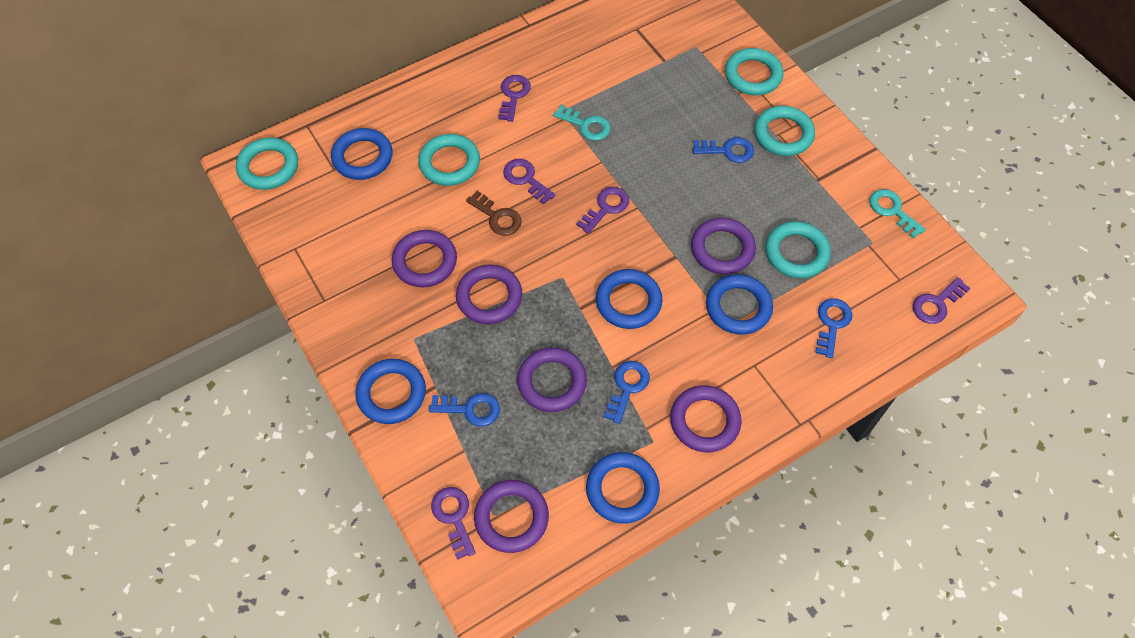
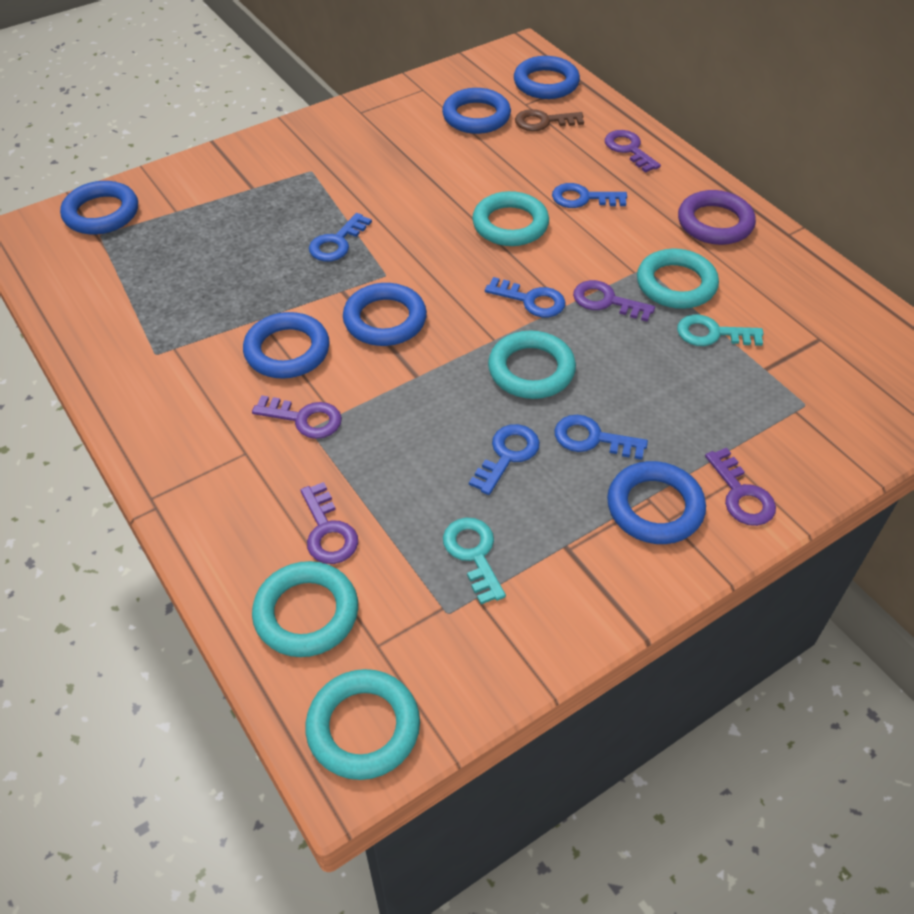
blue key: [429,393,500,426] [604,361,650,424] [693,137,754,163] [815,298,853,358] = 4 -> [309,213,372,261] [469,424,540,495] [485,277,566,317] [552,183,627,208] [555,415,648,460] = 5
blue ring: [331,128,392,180] [355,359,426,424] [586,452,660,524] [596,269,663,329] [706,274,773,335] = 5 -> [60,181,138,235] [243,312,330,379] [343,283,427,346] [442,88,511,134] [514,56,580,99] [607,461,706,544] = 6
purple ring: [392,230,457,287] [456,264,522,324] [474,480,549,553] [517,347,587,412] [670,385,742,452] [691,218,756,275] = 6 -> [678,190,756,245] = 1

